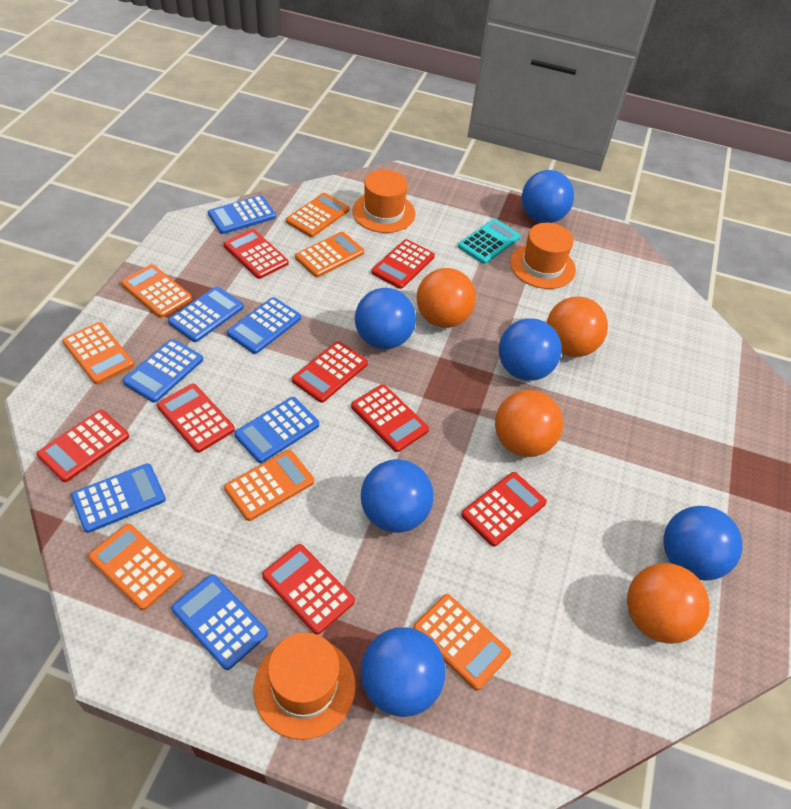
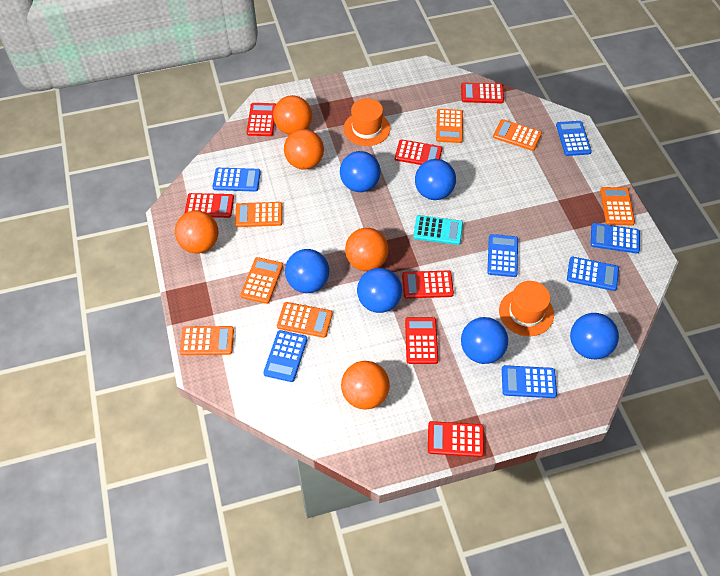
orange ball: [417,268,476,328] [495,390,563,457] [547,296,608,357] [627,563,710,644] = 4 -> [175,210,219,253] [273,95,312,135] [284,129,324,170] [341,361,390,410] [345,228,389,271] = 5
orange hat: [254,633,356,740] [352,170,416,233] [510,223,576,289] = 3 -> [343,98,390,146] [499,281,554,336] = 2
red calculator: [37,410,129,482] [157,384,235,453] [224,229,289,279] [262,544,355,635] [292,341,368,403] [351,384,429,452] [372,239,435,289] [461,472,547,547] = 8 -> [185,193,234,218] [247,103,276,136] [395,140,442,165] [402,270,454,299] [405,317,438,364] [428,421,484,457] [461,82,504,104] = 7

